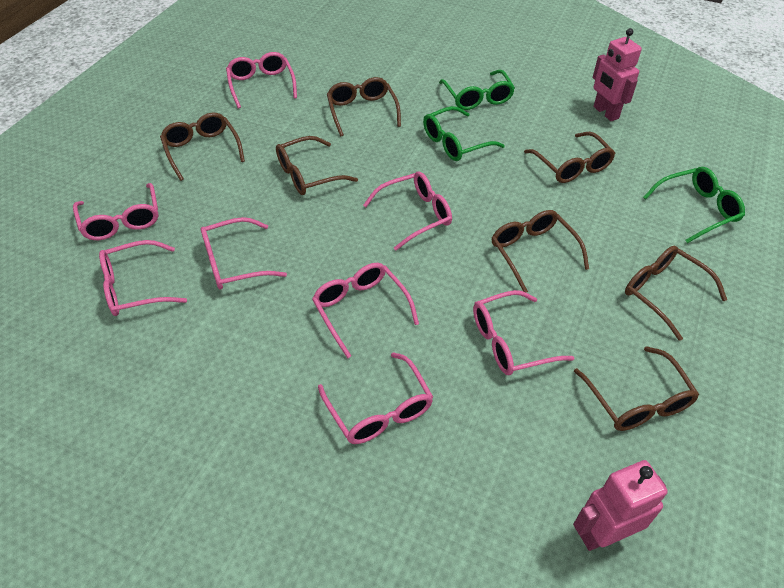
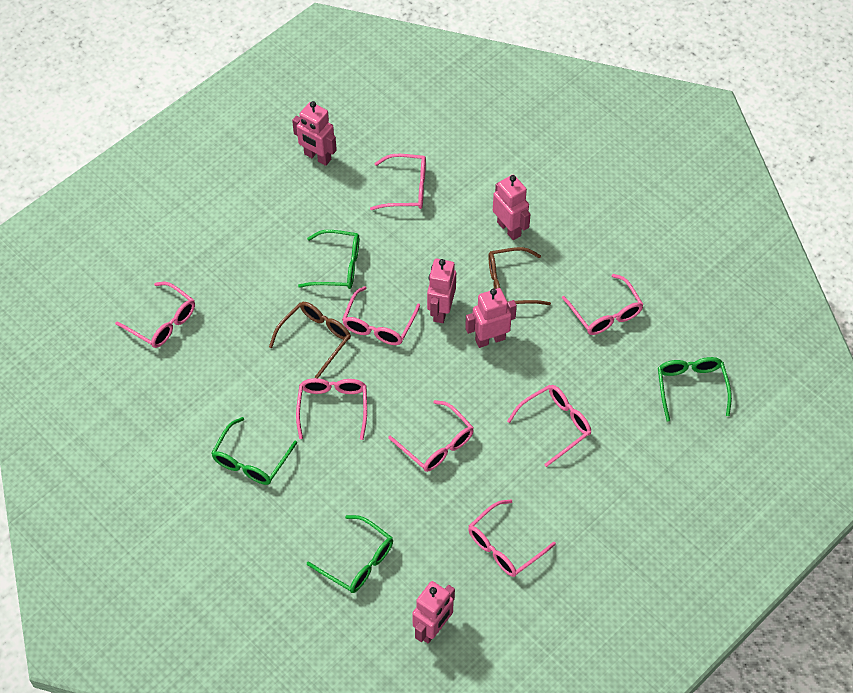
brown glasses: [160,113,245,181] [276,136,358,195] [327,77,401,137] [492,210,589,293] [524,132,615,183] [574,346,699,431] [625,246,727,341] = 7 -> [269,302,351,378] [488,247,551,305] = 2
green glasses: [423,106,505,161] [439,70,515,110] [643,167,745,243] = 3 -> [211,417,297,485] [298,230,359,289] [307,515,393,593] [658,357,732,422] = 4
pink robot: [573,460,668,551] [593,28,642,121] = 2 -> [292,101,337,166] [412,581,455,644] [427,259,456,323] [465,288,517,348] [493,175,531,240] = 5

